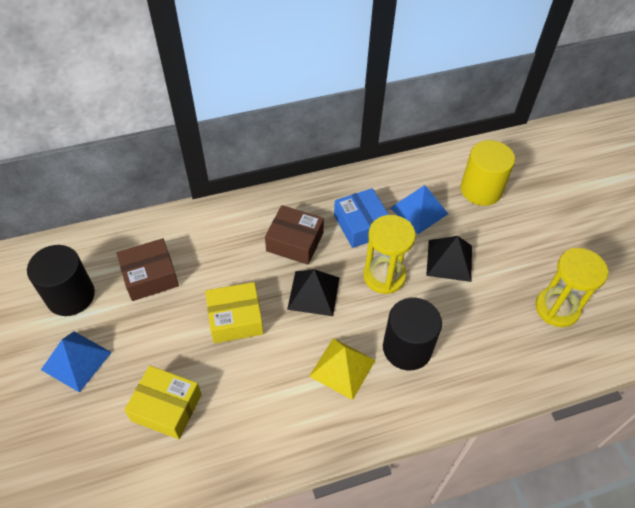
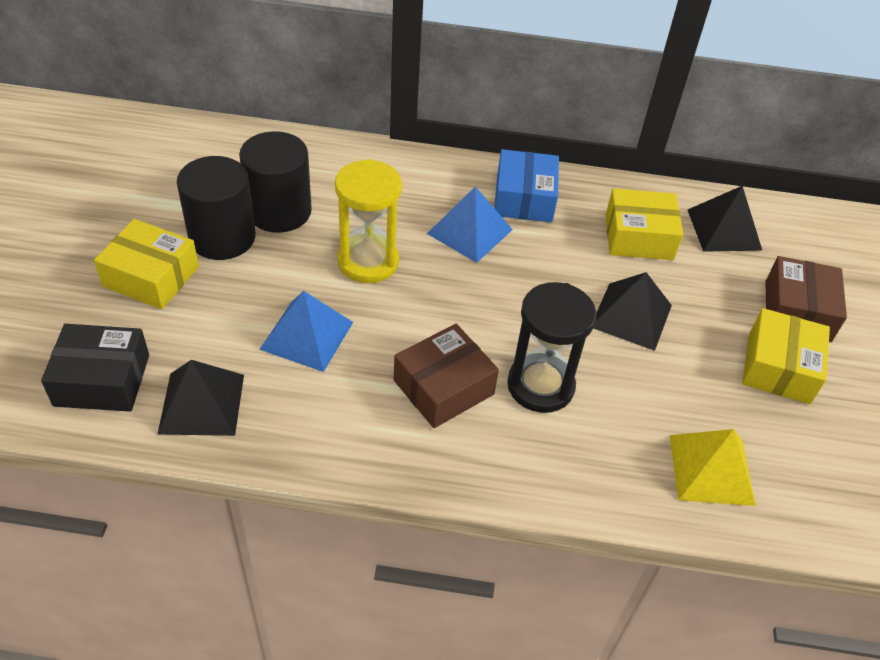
black box: none = 0 -> [41,324,149,412] = 1
black hourglass: none = 0 -> [507,282,597,413] = 1
black pyramid: [287,269,340,316] [426,236,472,282] = 2 -> [158,360,244,436] [593,272,672,351] [688,186,762,252] = 3
yellow box: [124,366,202,439] [205,282,264,343] = 2 -> [94,219,199,309] [606,188,683,260] [742,308,830,404] = 3
yellow cylinder: [461,140,515,206] = 1 -> none = 0
yellow hourglass: [363,215,416,294] [535,248,609,327] = 2 -> [335,159,402,283] = 1

